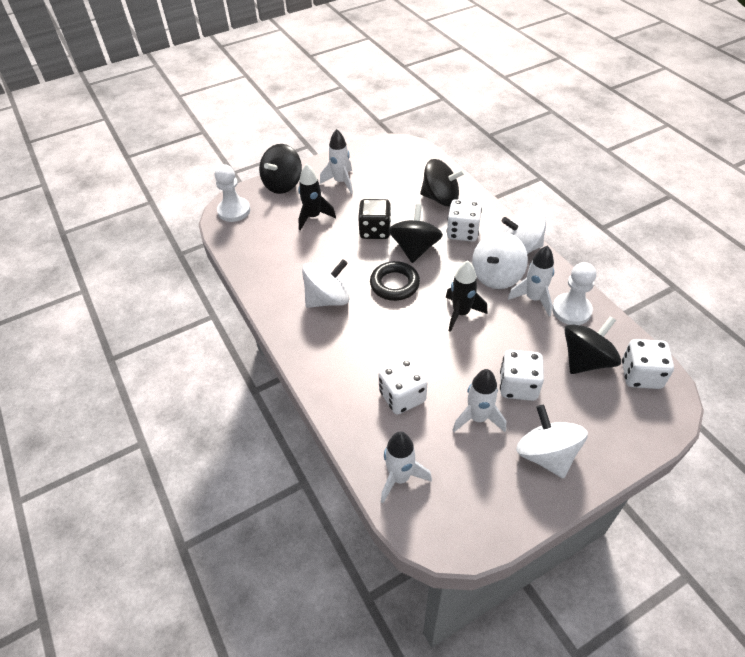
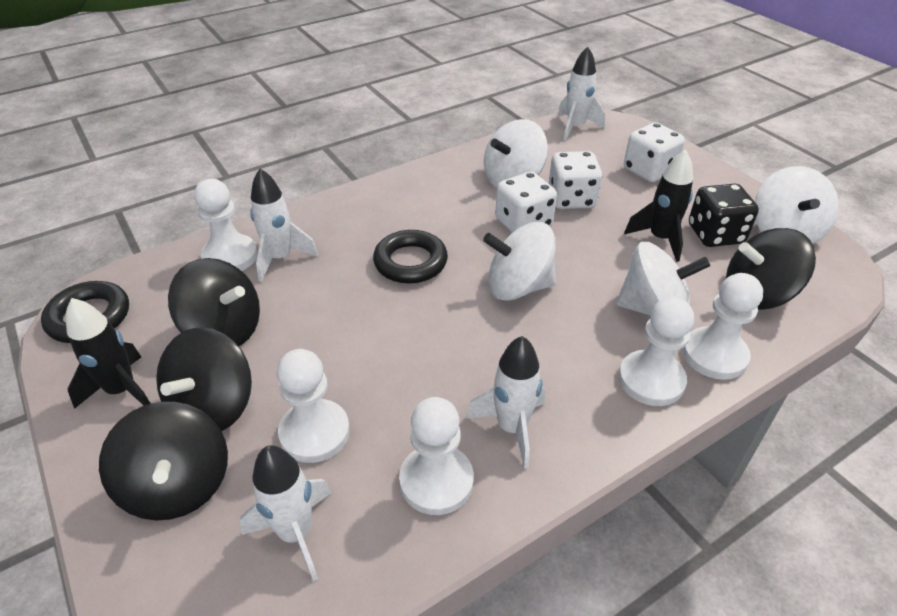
black ring: [370,261,420,301] = 1 -> [41,281,129,343] [373,230,448,284] = 2
white dice: [378,358,427,414] [447,199,482,242] [500,350,544,401] [622,339,674,389] = 4 -> [495,172,557,233] [549,151,602,209] [624,122,685,182] = 3
white pawn: [215,164,250,222] [552,262,596,325] = 2 -> [194,179,258,271] [277,349,350,463] [399,397,474,515] [619,297,694,406] [683,273,763,380] = 5

